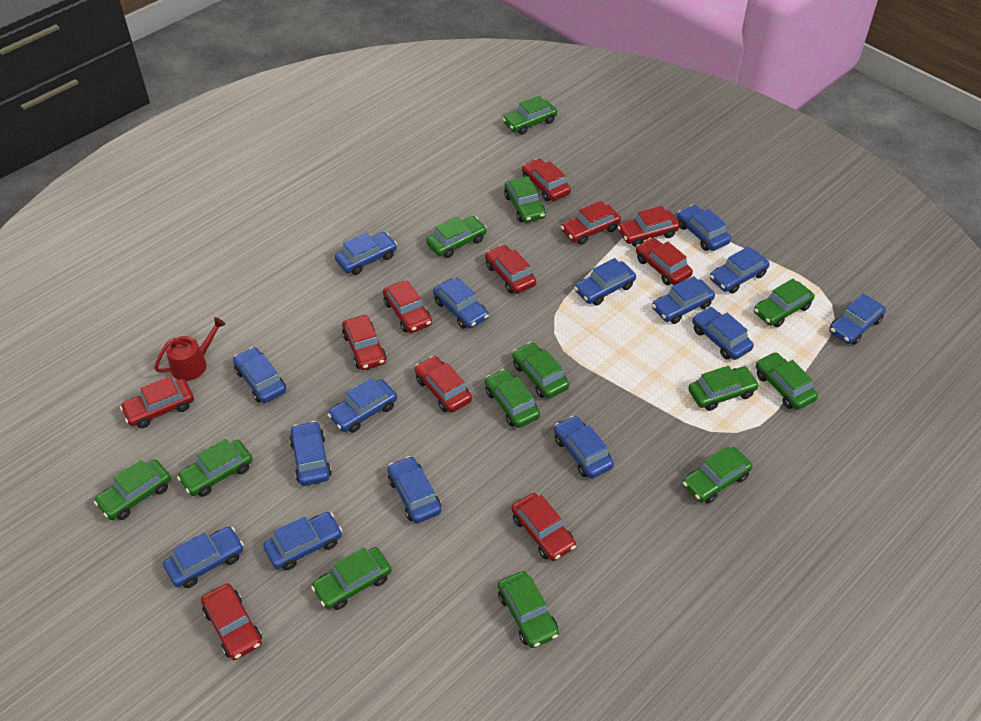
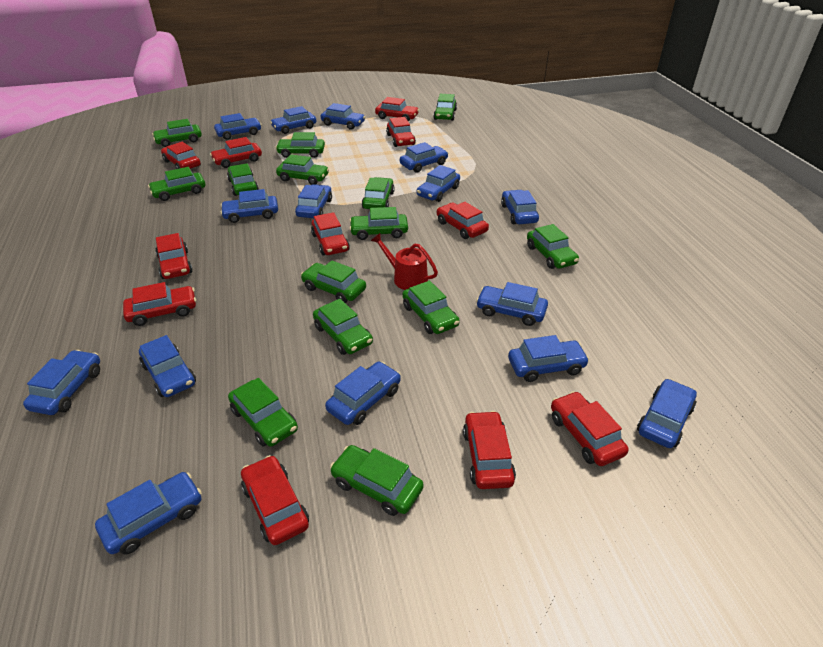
green car: [94,459,171,520] [177,439,253,497] [311,547,392,610] [426,216,487,258] [485,369,540,428] [498,571,559,648] [503,95,557,135] [504,176,546,223] [512,342,569,399] [683,446,753,503] [688,366,759,411] [754,278,815,327] [756,352,818,410] = 13 -> [148,167,205,201] [152,119,202,147] [227,163,259,196] [228,378,298,447] [276,132,325,158] [276,154,329,185] [301,261,366,303] [313,299,373,355] [330,445,424,516] [349,207,408,240] [362,177,395,209] [402,281,460,334] [433,94,457,121] [527,224,579,269] = 14

